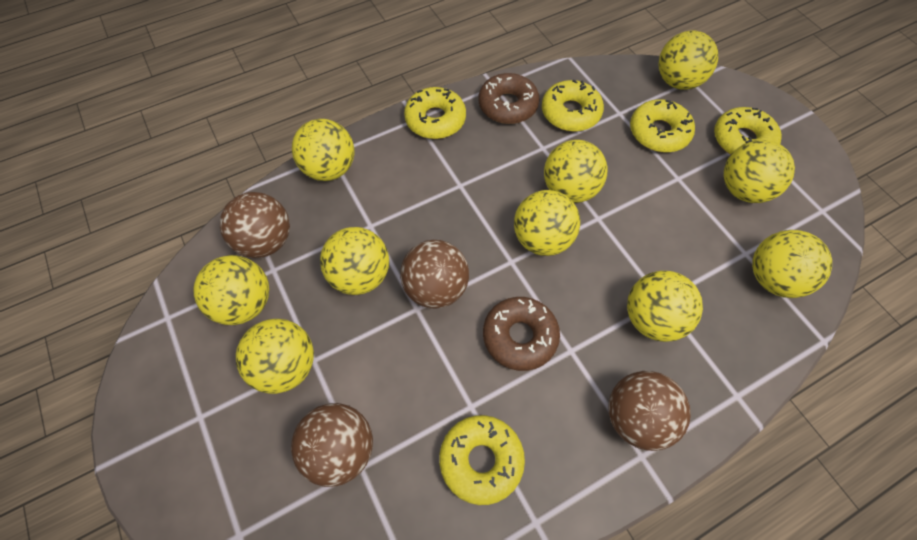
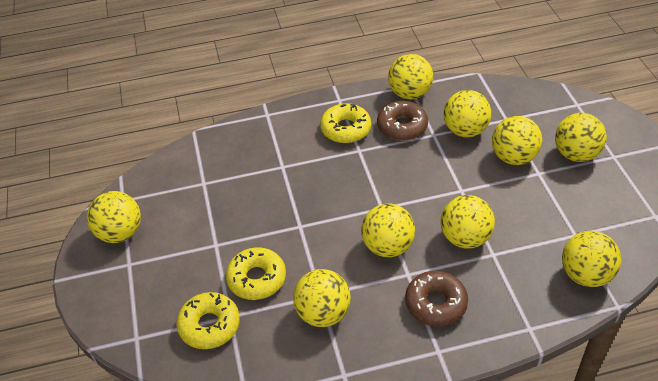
brown ball: [220,192,290,258] [291,403,373,487] [400,240,469,308] [608,371,691,451] = 4 -> none = 0
yellow ball: [193,255,269,325] [236,319,314,394] [292,119,354,181] [320,227,389,295] [514,190,580,256] [544,140,608,203] [627,271,703,342] [659,30,718,90] [724,140,795,203] [752,230,832,298] = 10 -> [87,191,141,243] [293,269,351,327] [361,203,415,257] [388,54,433,100] [440,195,495,248] [443,90,491,138] [492,116,542,165] [555,113,607,162] [562,231,621,287] = 9
yellow donut: [404,87,466,139] [439,415,525,505] [542,79,604,132] [630,99,695,153] [714,107,782,155] = 5 -> [176,292,240,349] [226,247,286,300] [320,103,371,143] = 3

